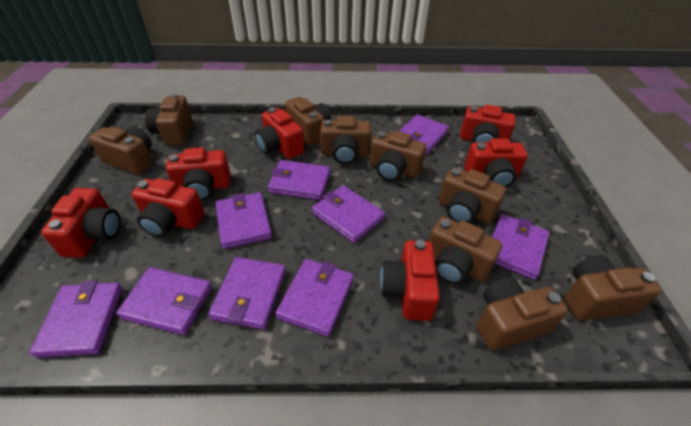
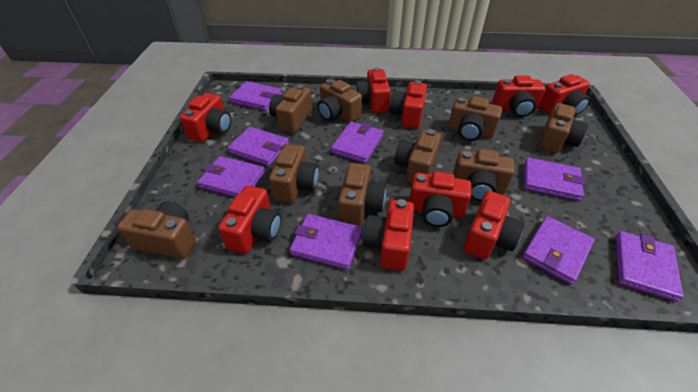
purple wallet: [30,280,123,358] [116,267,212,335] [208,257,286,330] [216,192,272,249] [268,160,331,200] [275,259,354,337] [312,185,385,243] [399,114,449,154] [492,214,549,280] = 9 -> [197,156,265,197] [227,127,289,166] [229,81,282,111] [290,214,362,270] [331,121,384,163] [522,216,594,285] [524,157,585,201] [615,231,684,302] = 8
red camera: [41,188,121,258] [131,178,205,237] [166,147,231,201] [255,107,305,159] [380,240,440,321] [460,105,516,143] [464,138,528,188] = 7 -> [180,93,231,142] [218,185,281,254] [355,67,391,113] [363,199,414,271] [390,80,427,129] [409,172,471,227] [463,191,525,260] [492,76,546,117] [539,74,590,116] = 9

